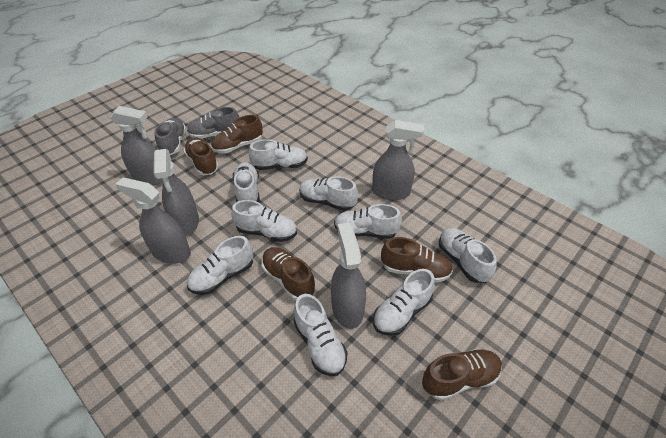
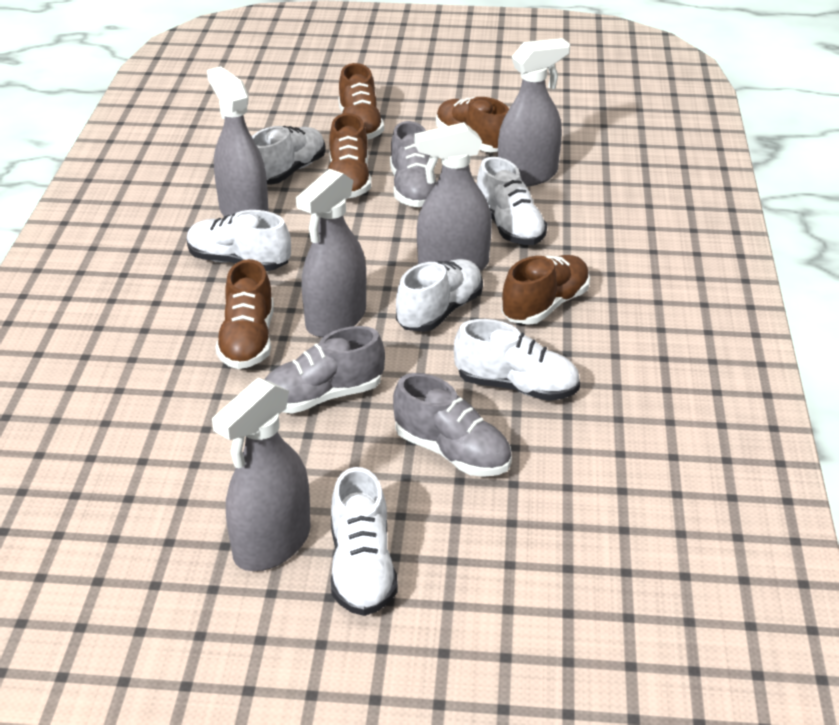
grey shoe: [154,118,186,155] [187,107,239,139] = 2 -> [264,326,385,414] [390,121,437,207] [393,373,512,477] = 3
white shoe: [187,236,253,295] [231,200,297,242] [233,162,260,202] [248,139,308,170] [294,294,347,376] [299,176,358,211] [334,204,402,239] [373,269,435,336] [439,228,497,283] = 9 -> [187,210,291,271] [252,126,326,185] [331,467,398,616] [396,259,483,332] [454,319,580,401] [477,157,547,245] = 6

